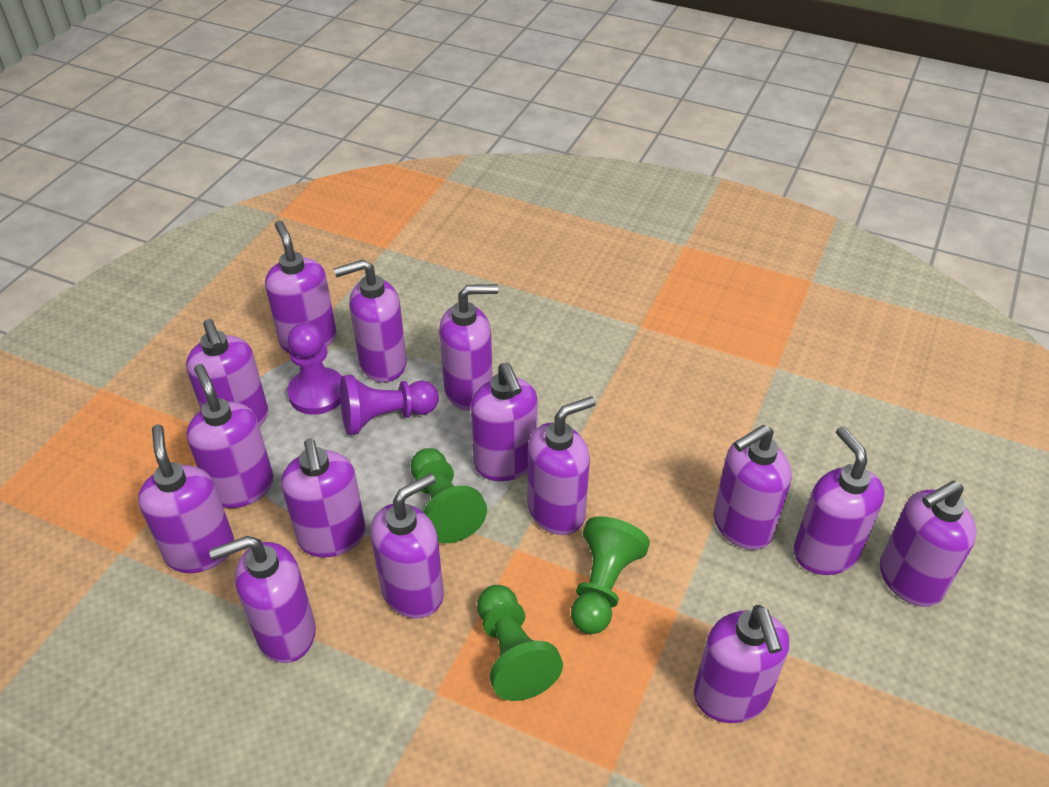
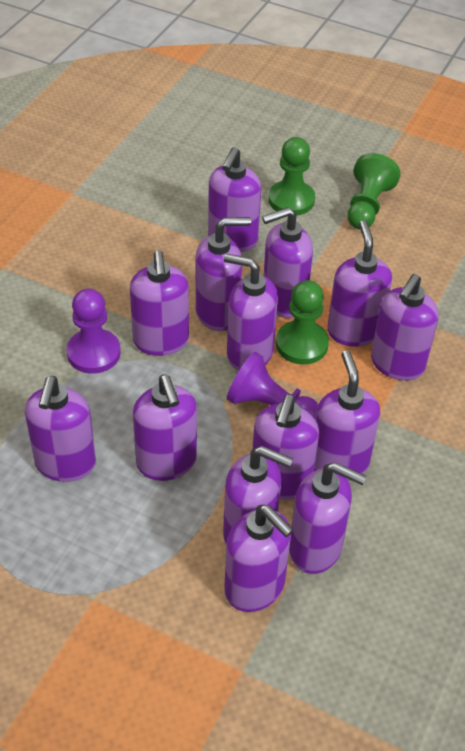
purple soap dispenser: [138,425,234,573] [186,319,268,427] [187,364,274,508] [209,536,316,663] [265,221,337,353] [281,438,366,557] [334,260,407,383] [370,473,444,619] [439,284,498,411] [471,362,538,481] [527,396,596,535] [694,605,789,723] [714,425,792,550] [793,426,885,575] [880,481,977,607] = 15 -> [25,376,96,482] [130,250,189,356] [133,375,197,481] [195,217,251,331] [208,147,261,252] [223,446,293,544] [224,253,278,371] [224,505,293,612] [253,394,319,500] [262,207,313,318] [289,462,367,574] [314,350,380,481] [327,220,392,346] [371,274,438,381] = 14

